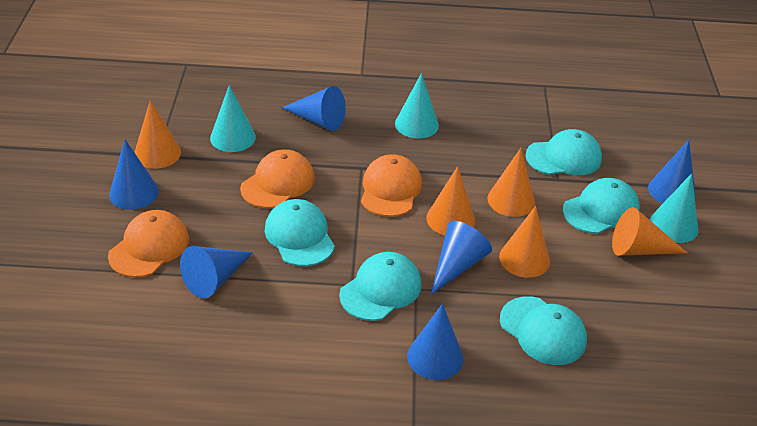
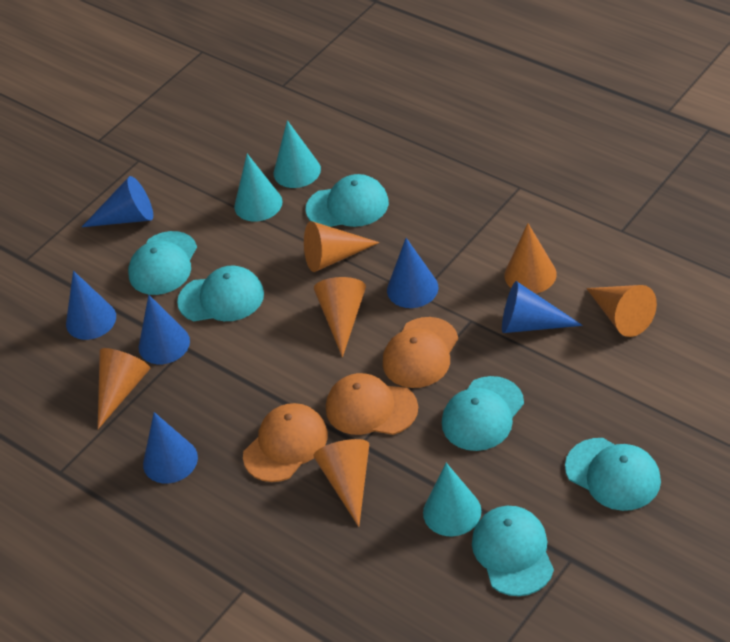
orange cone: [134,101,181,169] [427,166,475,235] [487,148,535,217] [499,206,550,278] [612,207,687,256] = 5 -> [98,348,150,429] [304,221,380,272] [313,439,369,527] [314,277,366,357] [504,223,556,294] [586,285,657,337] = 6
turquoise cap: [265,199,335,266] [339,252,422,321] [500,296,587,365] [526,129,602,175] [563,178,640,234] = 5 -> [128,231,197,295] [177,266,264,321] [306,174,389,227] [442,376,524,451] [472,506,554,596] [565,438,661,511] = 6

